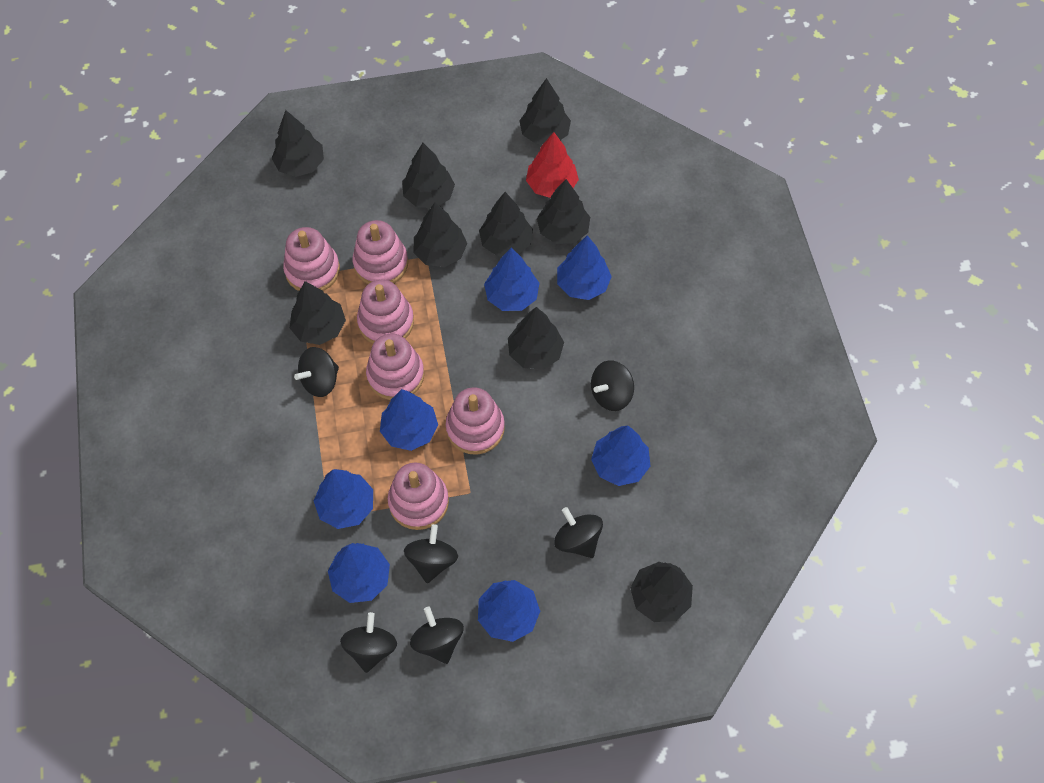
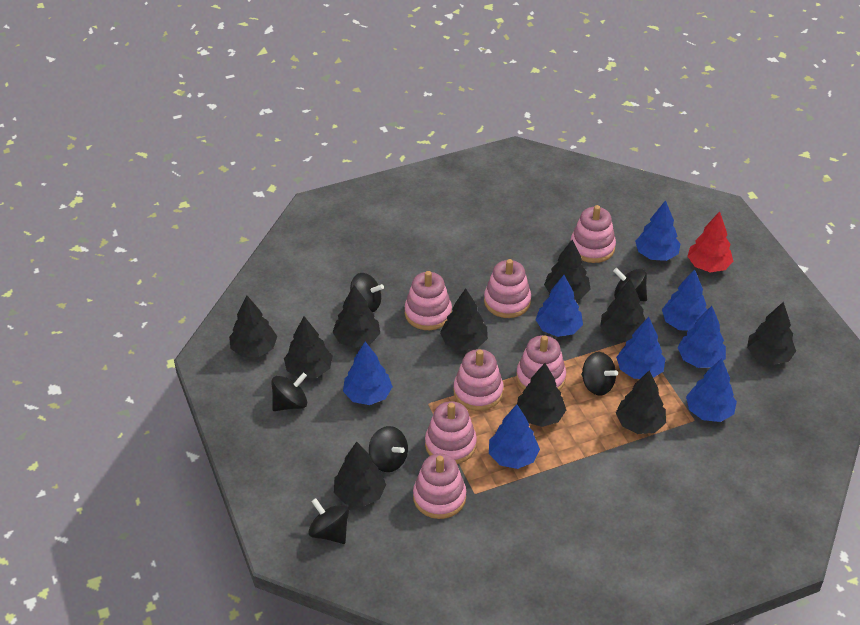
black tree: [271,110,324,177] [290,281,346,345] [402,143,455,208] [414,203,467,267] [479,192,533,256] [508,307,564,369] [519,78,571,144] [537,179,590,244] [630,562,693,622] = 9 -> [229,295,277,357] [284,316,333,378] [332,285,380,348] [334,442,386,507] [440,288,488,351] [517,363,566,427] [544,240,591,300] [600,279,645,341] [616,370,666,434] [747,302,796,365] = 10
blue tree: [314,469,373,529] [328,543,390,603] [380,389,438,451] [478,580,540,642] [484,248,539,311] [557,235,612,300] [591,425,650,486] = 7 -> [343,342,393,405] [489,404,540,469] [535,275,583,337] [616,317,665,379] [635,200,681,261] [662,269,707,331] [677,306,726,368] [686,358,737,422] = 8
pink stacking toy: [283,227,340,291] [353,220,408,284] [357,280,414,344] [366,334,424,400] [388,463,449,530] [446,387,505,455] = 6 -> [405,271,452,330] [413,454,466,519] [425,401,477,464] [454,349,504,411] [484,259,531,318] [516,335,566,390] [571,205,616,263] = 7

